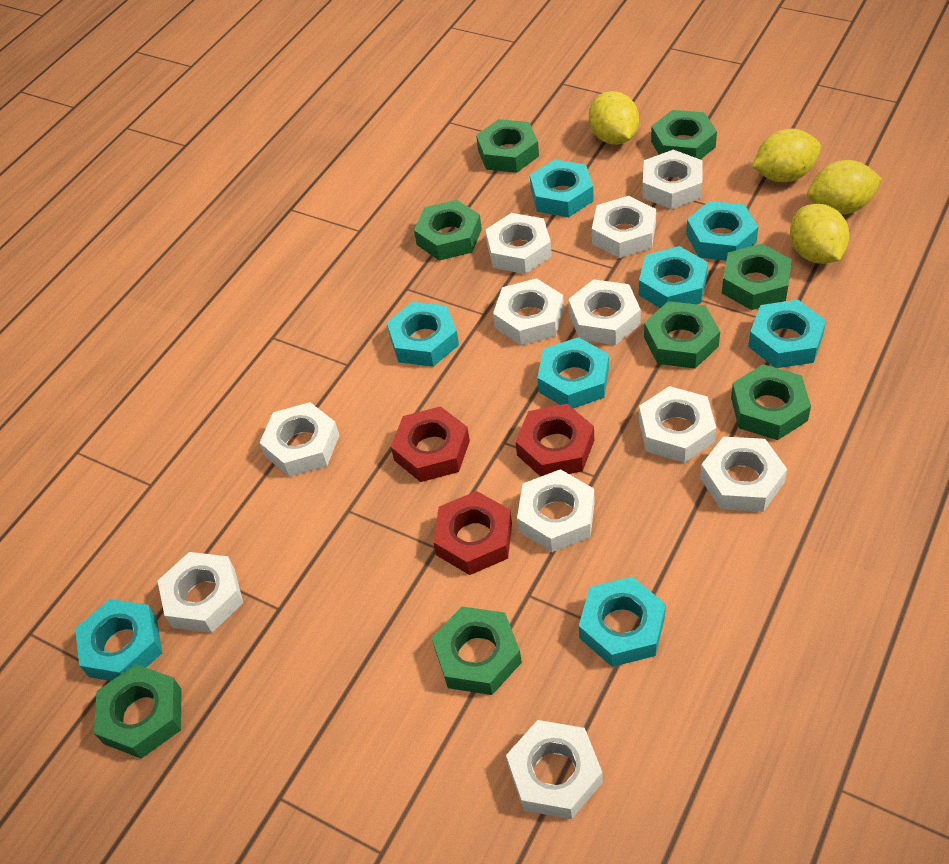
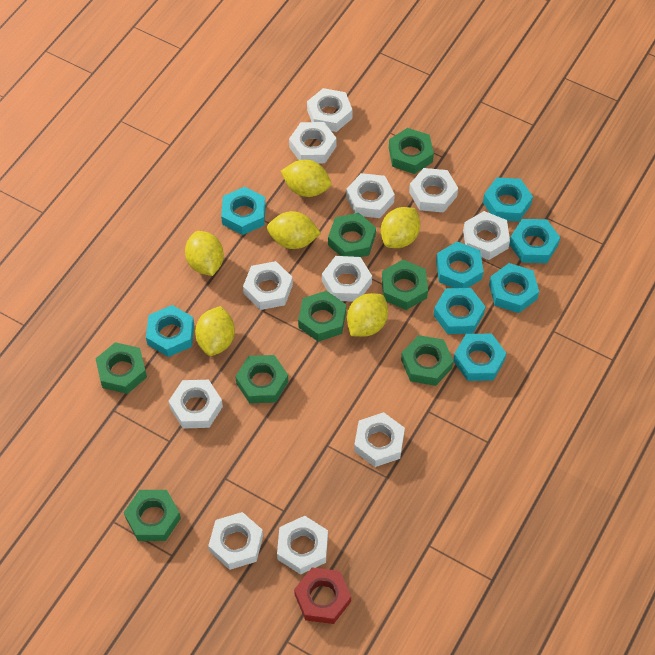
red nut: [391,406,470,482] [433,491,512,575] [515,404,594,477] = 3 -> [294,567,351,624] = 1
yellow lemon: [589,91,639,145] [752,129,821,182] [790,204,850,264] [807,160,882,214] = 4 -> [185,231,224,276] [195,306,235,356] [267,211,321,249] [281,159,331,197] [347,293,388,337] [381,207,420,248] = 6

